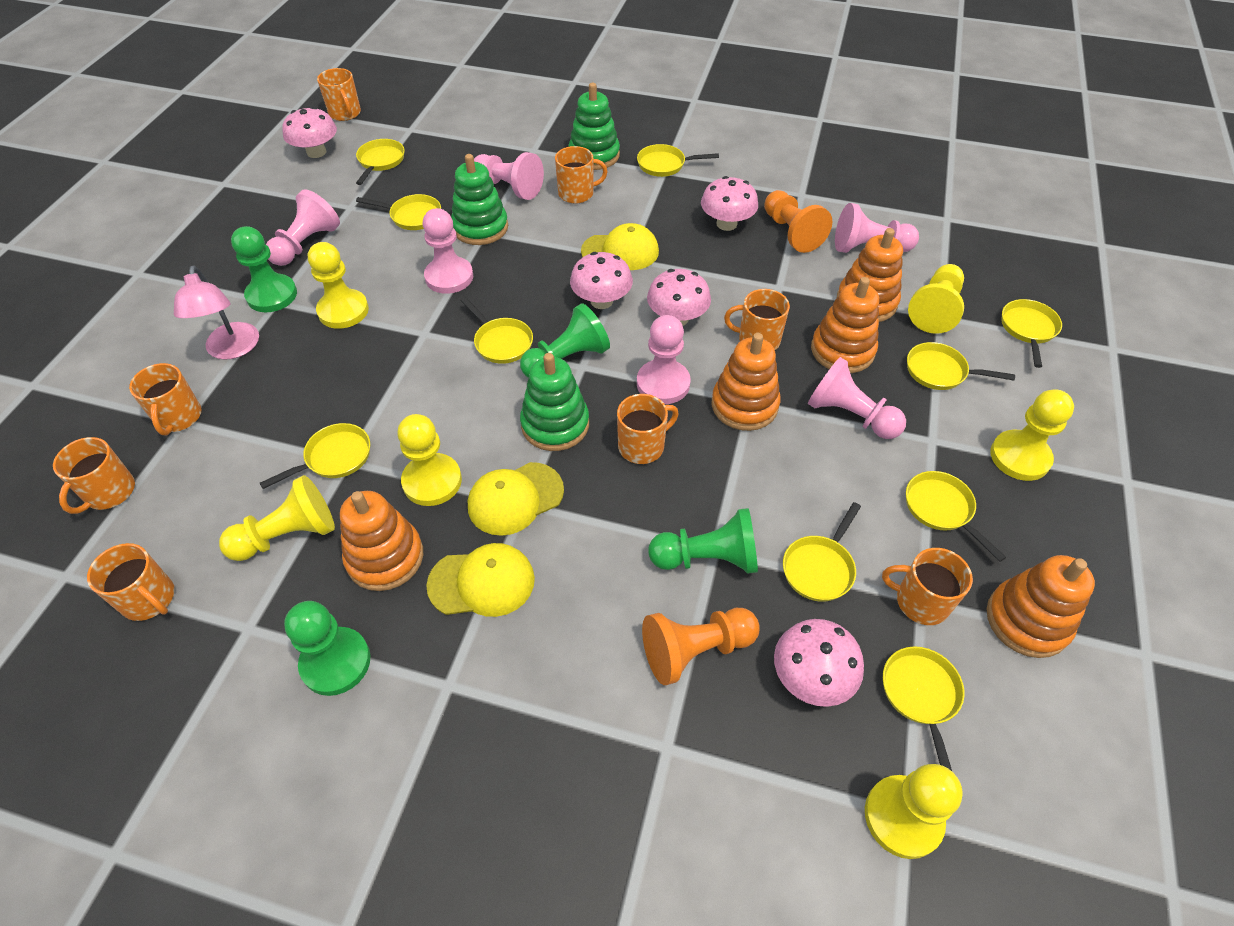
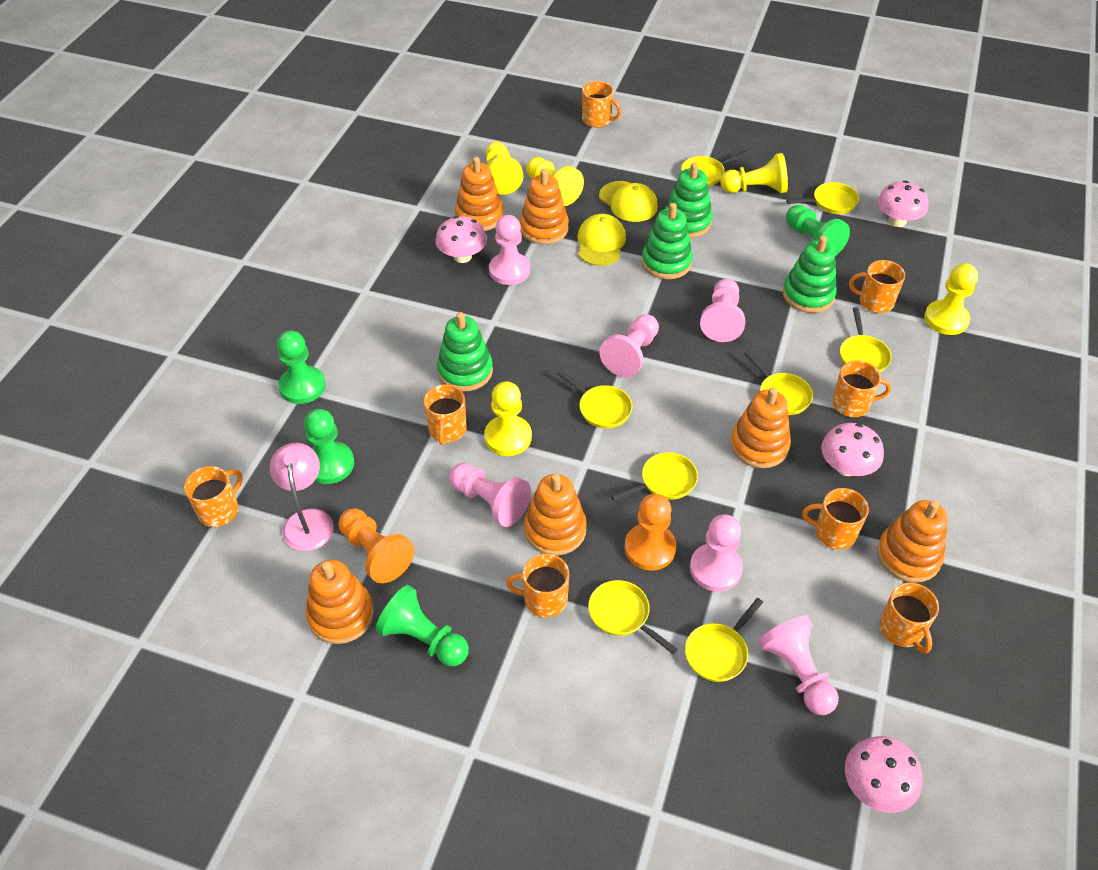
green stacking toy: [451,154,508,245] [520,353,589,451] [569,83,620,170] = 3 -> [437,312,493,392] [641,203,693,279] [665,163,713,238] [783,236,837,313] = 4
orange stacking toy: [340,491,423,591] [712,333,780,431] [811,277,879,373] [837,228,903,322] [987,555,1095,658] = 5 -> [306,560,374,644] [455,157,504,231] [520,169,569,244] [524,473,587,556] [730,387,791,468] [877,500,948,583] = 6
pink mushroom: [282,107,337,158] [570,252,633,309] [647,269,711,326] [701,176,758,231] [774,619,864,707] = 5 -> [435,216,487,263] [821,423,884,476] [845,736,923,813] [877,181,929,227] = 4
yellow cap: [426,543,535,617] [468,462,564,536] [581,223,659,270] = 3 -> [577,214,626,266] [599,181,658,222] = 2
yellow pan: [260,423,370,489] [356,139,405,185] [356,194,441,230] [460,297,533,364] [637,144,719,177] [783,502,861,602] [883,647,964,771] [906,471,1006,562] [907,342,1015,390] [1001,299,1062,368] = 10 -> [557,370,632,429] [588,580,678,654] [611,452,698,500] [681,151,748,186] [685,598,763,682] [744,351,813,415] [786,182,859,214] [840,307,892,372] = 8
yellow pawn: [219,475,335,561] [308,242,369,329] [398,414,462,506] [865,764,963,859] [908,264,964,334] [990,389,1074,481] = 6 -> [484,381,532,456] [486,142,523,195] [526,157,584,206] [720,153,788,193] [924,263,978,335] = 5

